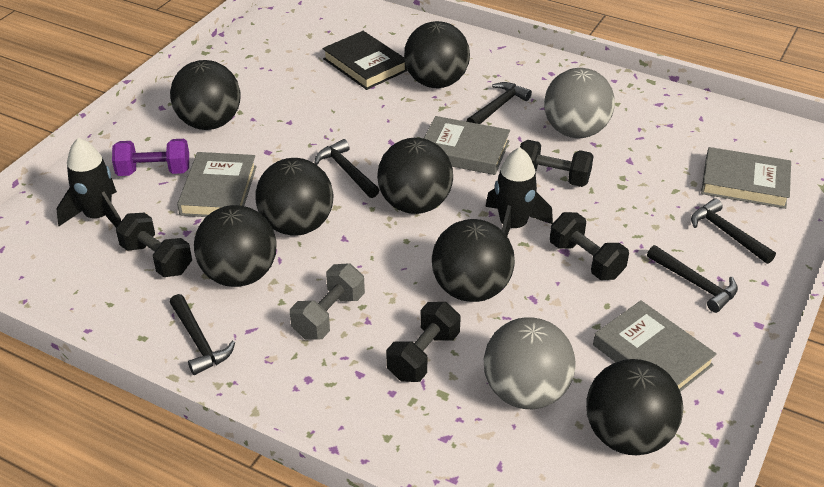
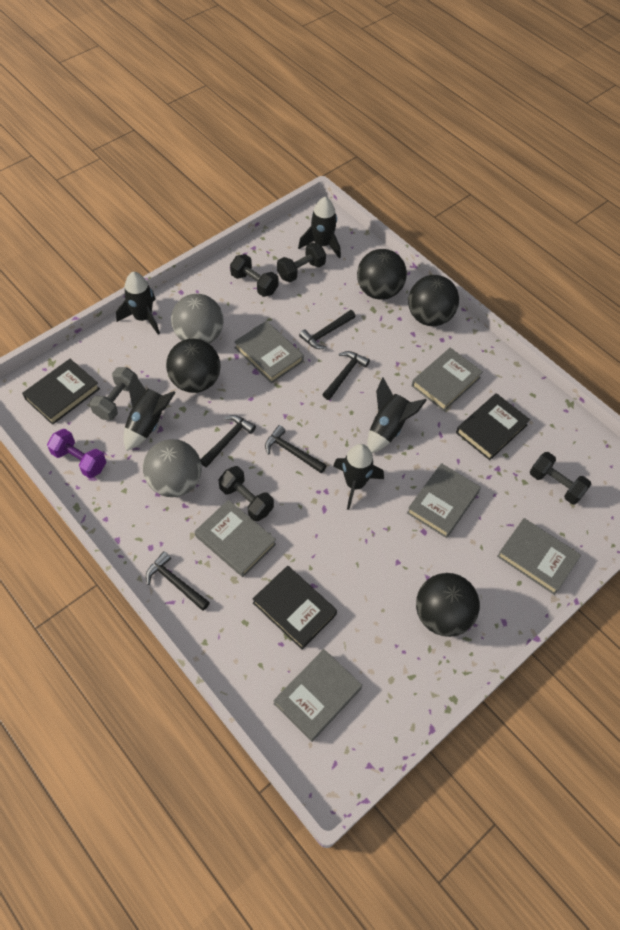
black ball: [170,60,240,130] [194,205,277,287] [255,158,334,236] [377,138,453,214] [404,21,470,88] [432,219,515,302] [586,359,683,455] = 7 -> [166,339,221,393] [357,249,407,300] [408,275,459,326] [416,573,480,637] = 4
black book: [323,31,408,90] = 1 -> [22,359,100,425] [253,566,337,650] [456,393,530,460] = 3
black rocket: [56,138,121,228] [485,147,553,236] = 2 -> [116,272,160,335] [124,373,176,451] [298,197,341,259] [333,444,384,510] [367,377,427,453] = 5
grey book: [177,152,257,217] [424,116,510,175] [593,300,717,392] [701,147,791,209] = 4 -> [195,500,276,577] [234,321,304,383] [273,649,362,742] [407,463,481,538] [412,348,483,411] [497,518,581,595] = 6

